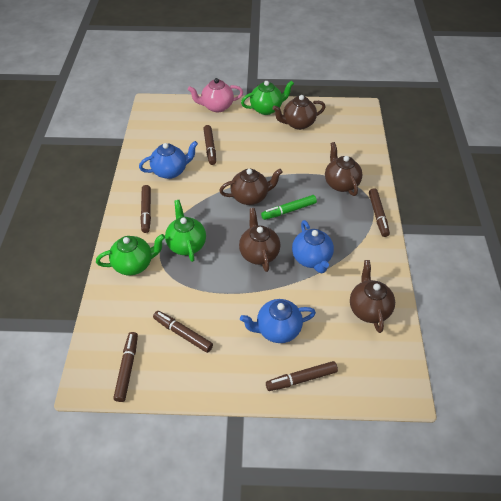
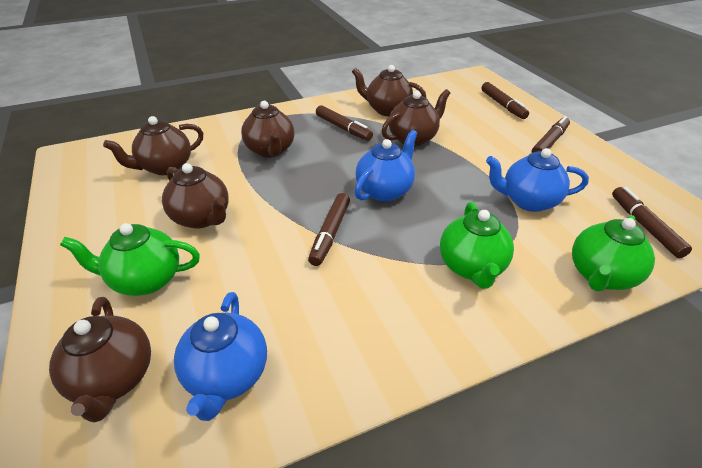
brown marker: [113,332,138,402] [140,185,151,233] [153,311,213,353] [203,125,216,165] [266,361,338,391] [369,188,390,237] = 6 -> [308,193,350,266] [316,105,373,141] [481,82,529,119] [532,116,570,153] [612,187,692,258] = 5
brown teapot: [219,169,282,205] [239,208,280,272] [272,95,325,130] [325,142,363,196] [350,260,395,333] = 5 -> [49,297,151,423] [103,116,203,175] [162,163,229,229] [241,101,295,158] [352,65,427,116] [381,89,450,147] = 6
green marker: [261,195,317,220] = 1 -> none = 0
pink teapot: [188,78,243,112] = 1 -> none = 0

